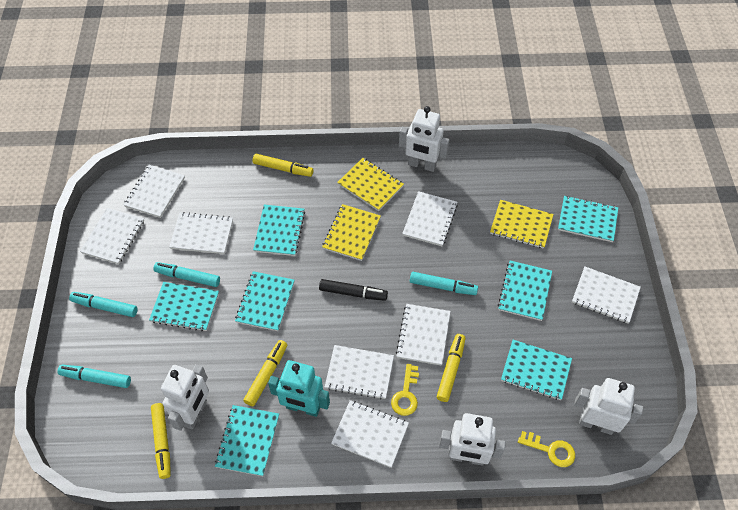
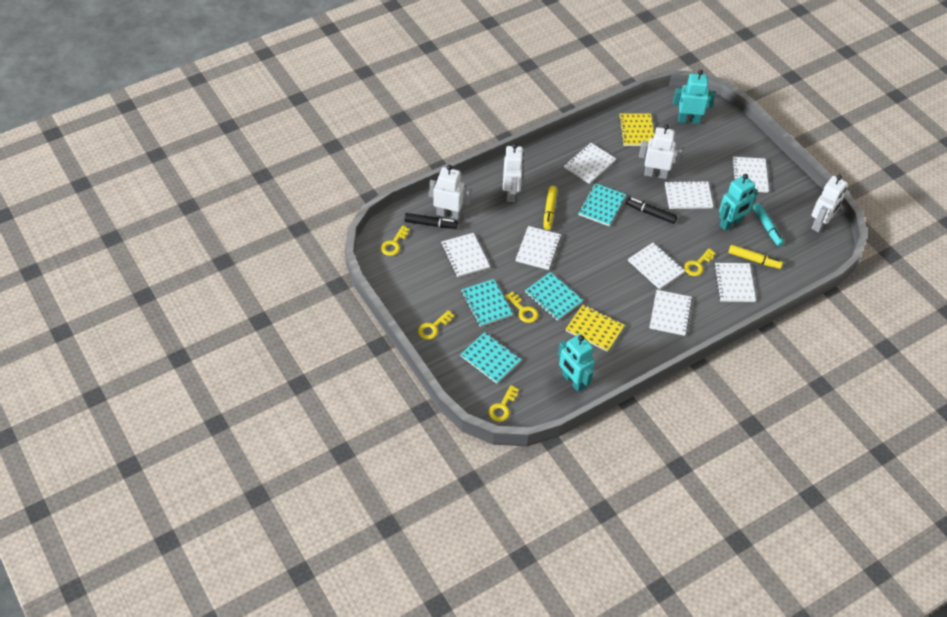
black marker: [319,279,388,301] = 1 -> [404,213,458,229] [626,198,677,224] = 2
turquoise marker: [57,365,131,388] [69,292,138,317] [153,262,220,287] [410,272,478,295] = 4 -> [753,203,784,246] = 1
turquoise notebook: [149,282,219,331] [215,405,279,476] [235,271,294,331] [253,205,305,256] [498,261,552,321] [501,340,572,400] [558,196,618,242] = 7 -> [460,332,521,384] [461,279,513,327] [525,272,583,321] [578,183,626,226] = 4
turquoise robot: [268,360,330,417] = 1 -> [558,334,595,392] [673,70,715,124] [719,174,758,230] = 3
yellow key: [391,364,419,416] [518,431,575,467] = 2 -> [381,225,410,256] [418,310,454,340] [489,385,519,422] [505,292,539,323] [684,248,716,276] = 5
yellow marker: [151,403,171,479] [243,340,288,406] [253,154,313,177] [437,334,466,402] = 4 -> [543,186,557,230] [728,245,783,269] = 2
yellow notebook: [322,204,381,261] [337,158,404,211] [490,200,554,249] = 3 -> [566,304,625,352] [619,114,654,146] = 2

